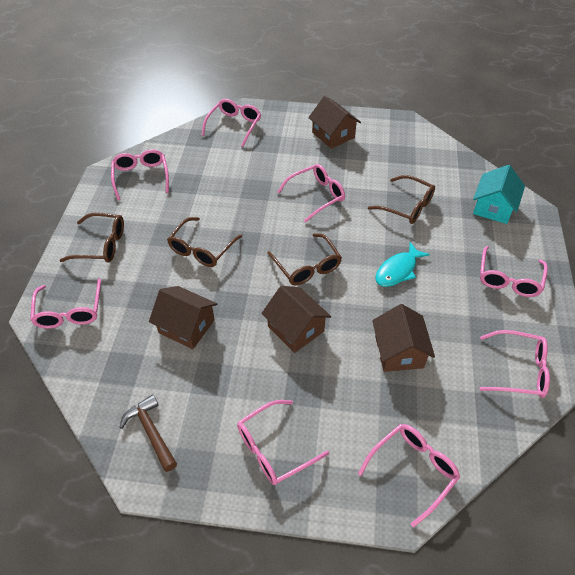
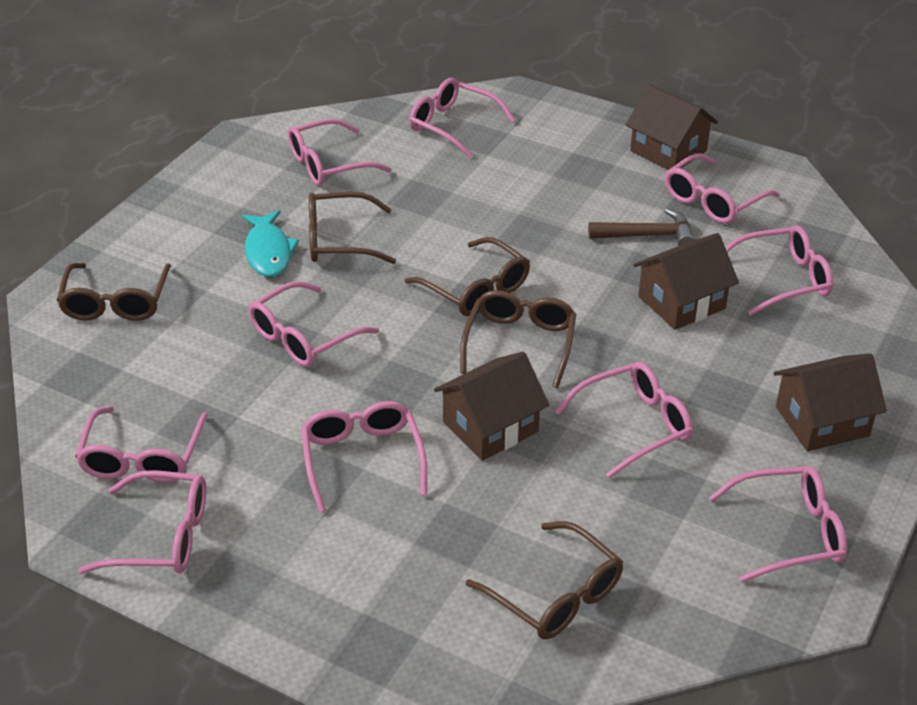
brown glasses: [59,213,124,262] [167,217,242,267] [267,233,342,285] [368,175,435,224] = 4 -> [56,263,171,321] [309,192,396,264] [405,237,530,316] [460,290,576,388] [466,521,623,639] = 5
pink glasses: [30,278,101,329] [111,149,169,200] [202,99,261,147] [237,400,329,485] [277,164,345,222] [358,424,460,527] [480,246,548,297] [480,330,550,398] = 8 -> [75,406,208,483] [78,470,206,574] [249,281,379,367] [288,118,392,186] [301,401,427,513] [409,78,516,158] [555,362,693,478] [665,153,780,223] [709,466,847,582] [725,225,833,316] = 10
turquoise house: [473,165,525,224] = 1 -> none = 0

